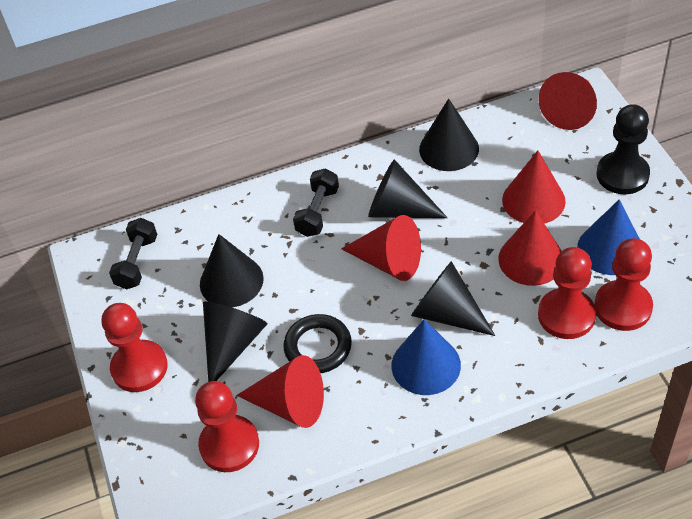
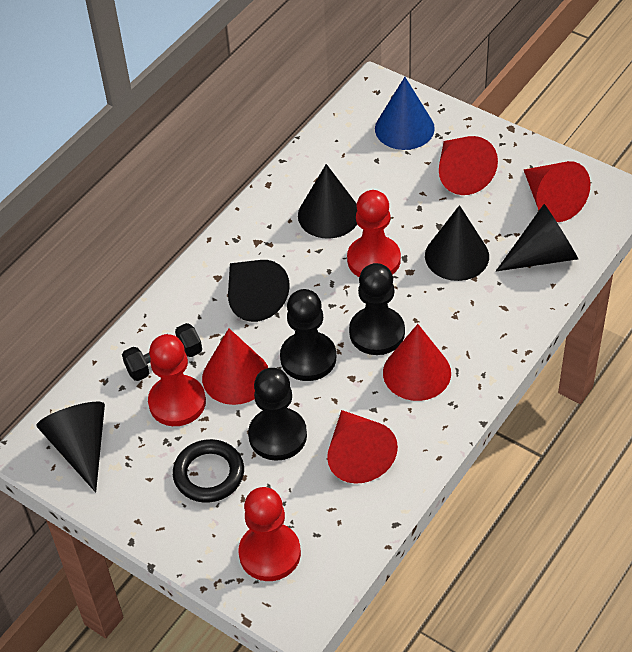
black dumbbell: [109,218,157,289] [293,168,339,237] = 2 -> [122,323,202,381] = 1
black pawn: [597,104,650,194] = 1 -> [248,368,307,461] [280,289,336,381] [349,263,405,355] = 3
blue cone: [392,319,461,395] [577,199,640,275] = 2 -> [375,77,435,150] = 1
red pawn: [102,303,168,392] [195,381,259,472] [538,247,596,339] [594,238,653,331] = 4 -> [148,334,206,426] [239,487,301,581] [347,190,401,277] = 3

